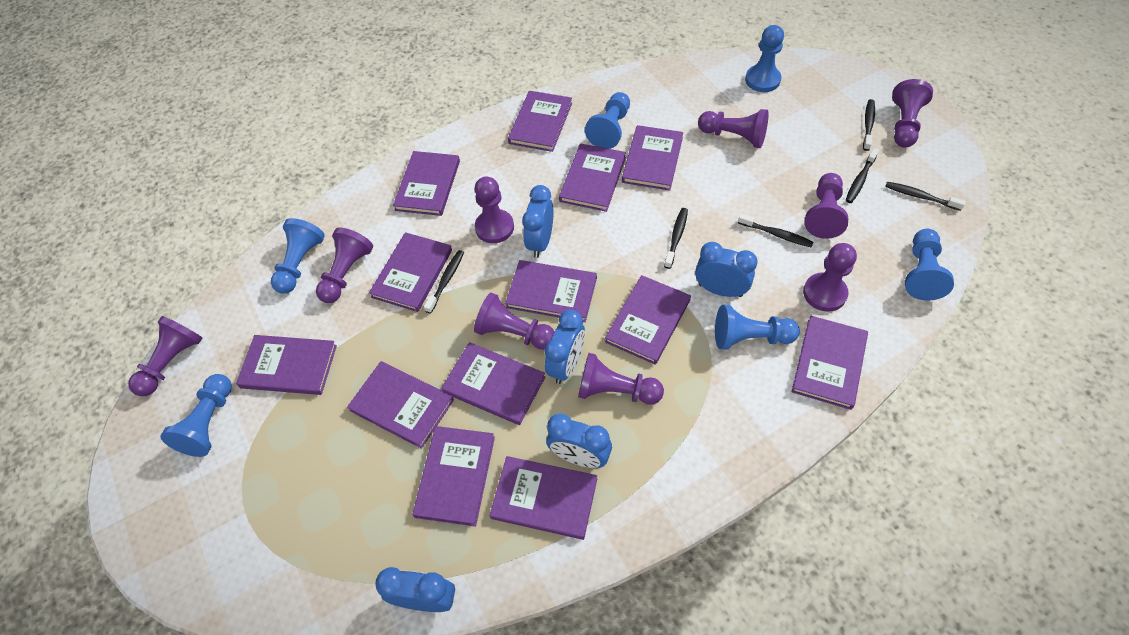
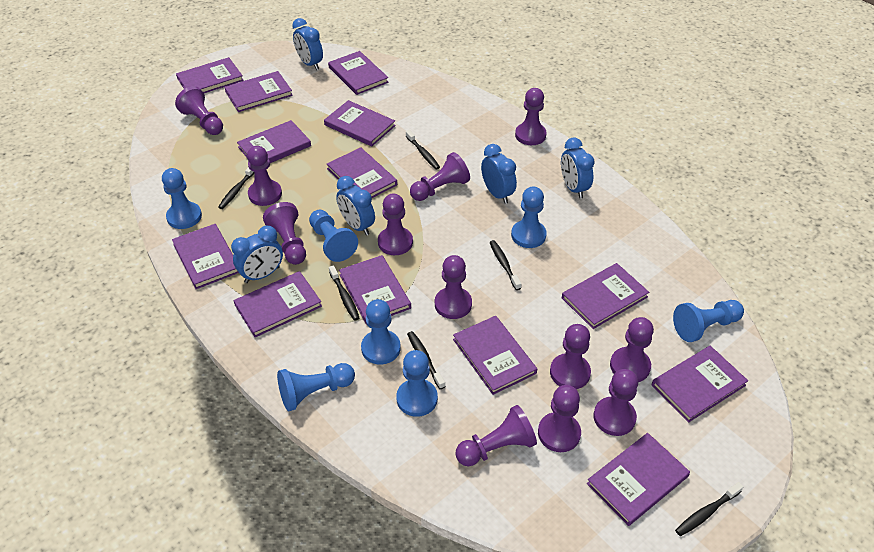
blue pawn: [161,374,232,457] [271,218,325,294] [585,92,630,149] [715,305,800,350] [745,25,784,92] [905,229,954,300] = 6 -> [162,168,202,229] [277,363,355,411] [309,210,358,262] [361,299,401,364] [396,350,438,417] [511,186,547,248] [673,300,744,342] = 7
purple pawn: [128,316,203,396] [316,228,373,303] [474,176,514,243] [474,293,555,350] [578,353,664,405] [698,109,769,148] [803,243,857,312] [805,173,848,239] [892,79,933,148] = 9 -> [175,86,223,135] [247,146,282,206] [263,202,306,265] [378,194,413,255] [410,152,470,201] [435,255,472,319] [455,405,537,466] [515,88,547,145] [538,385,581,452] [550,324,591,389] [593,369,638,436] [610,317,654,382] = 12

